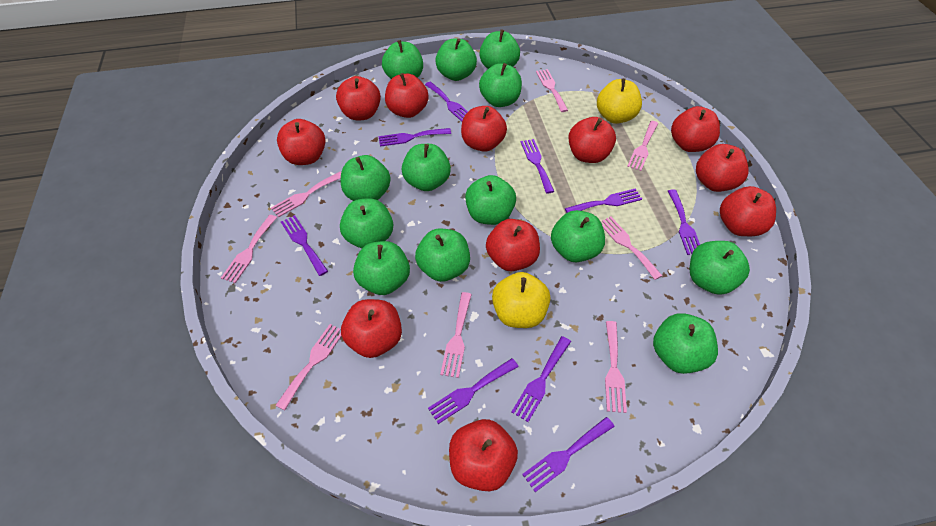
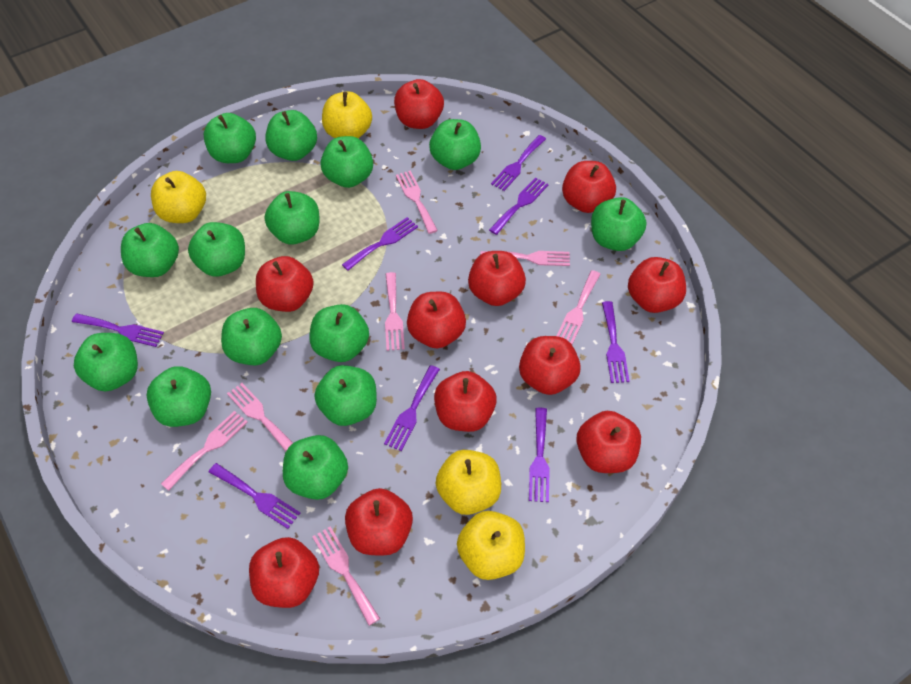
green apple: [340,198,393,248] [341,155,391,201] [353,241,410,295] [382,40,423,79] [402,144,451,191] [415,229,470,282] [435,38,477,81] [465,175,516,225] [479,30,520,69] [479,63,522,107] [551,210,605,262] [653,313,718,374] [690,241,750,295] = 13 -> [74,333,138,391] [121,223,179,277] [146,366,211,427] [188,222,245,277] [204,113,256,163] [221,308,282,365] [265,191,320,244] [266,110,317,161] [283,435,348,500] [310,304,369,362] [314,365,377,426] [320,136,373,188] [429,119,481,170] [591,197,646,251] = 14
pink fork: [221,215,277,283] [271,172,341,217] [275,324,342,410] [440,292,472,378] [536,69,568,112] [601,216,662,280] [605,321,627,413] [627,121,659,171] = 8 -> [161,411,248,491] [227,383,293,451] [312,527,380,626] [385,272,405,351] [396,171,438,234] [481,251,570,266] [557,270,601,344] = 7
purple fork: [281,215,328,276] [378,128,451,147] [425,81,468,121] [428,358,519,424] [511,336,571,422] [521,139,554,194] [522,417,615,492] [565,189,642,213] [668,189,700,255] = 9 -> [72,313,164,347] [209,463,300,529] [342,217,418,271] [384,365,440,451] [489,177,549,235] [491,135,546,191] [529,408,550,502] [602,301,630,383] = 8
yellow apple: [492,272,551,328] [597,78,642,124] = 2 -> [151,171,206,223] [322,91,372,138] [435,450,501,515] [457,511,525,580] = 4

